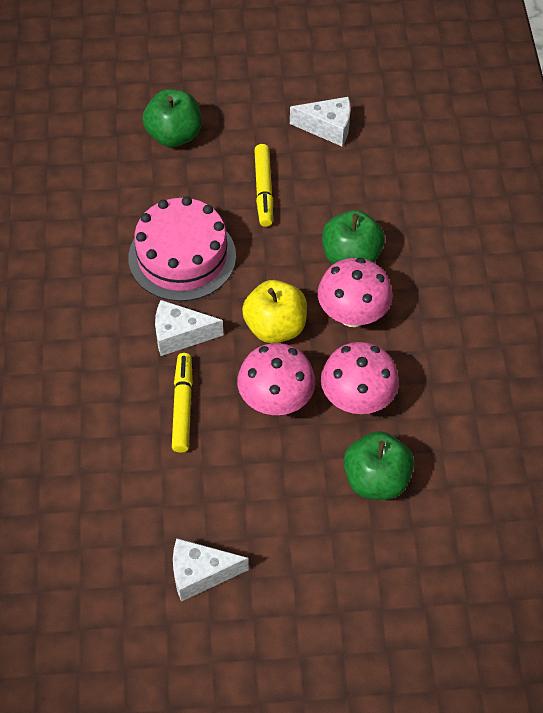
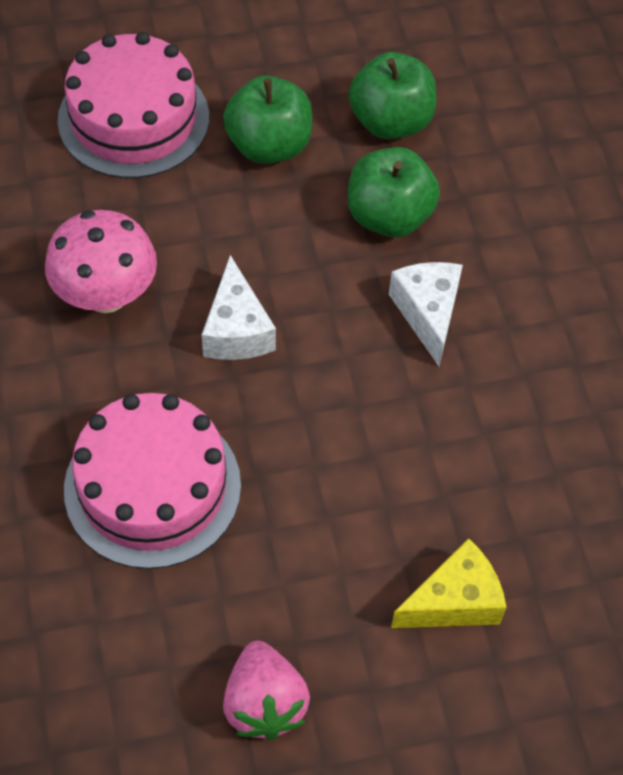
pink cake: [128,196,236,301] = 1 -> [58,32,209,178] [64,393,241,569] = 2
pink mushroom: [237,343,316,415] [318,258,393,327] [321,342,399,414] = 3 -> [45,210,157,313] = 1
pink strawberry: none = 0 -> [223,641,310,740] = 1
white cheese: [155,300,223,356] [173,538,249,602] [290,97,351,146] = 3 -> [202,255,276,360] [389,262,463,366] = 2
yellow apple: [242,280,307,343] = 1 -> none = 0
yellow cheese: none = 0 -> [391,538,507,628] = 1
yellow marker: [172,353,193,453] [254,144,273,227] = 2 -> none = 0

